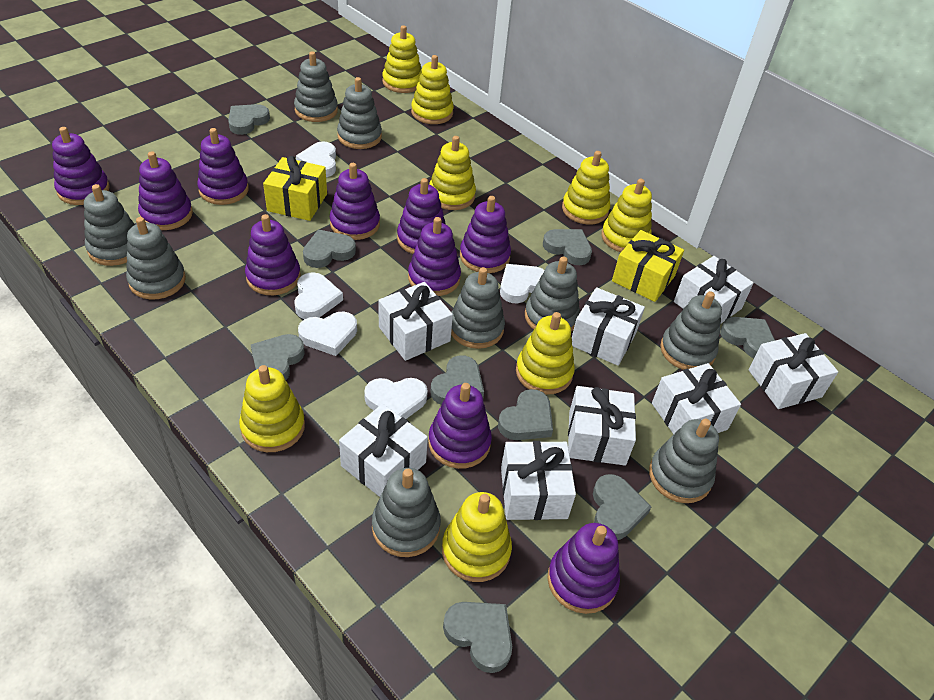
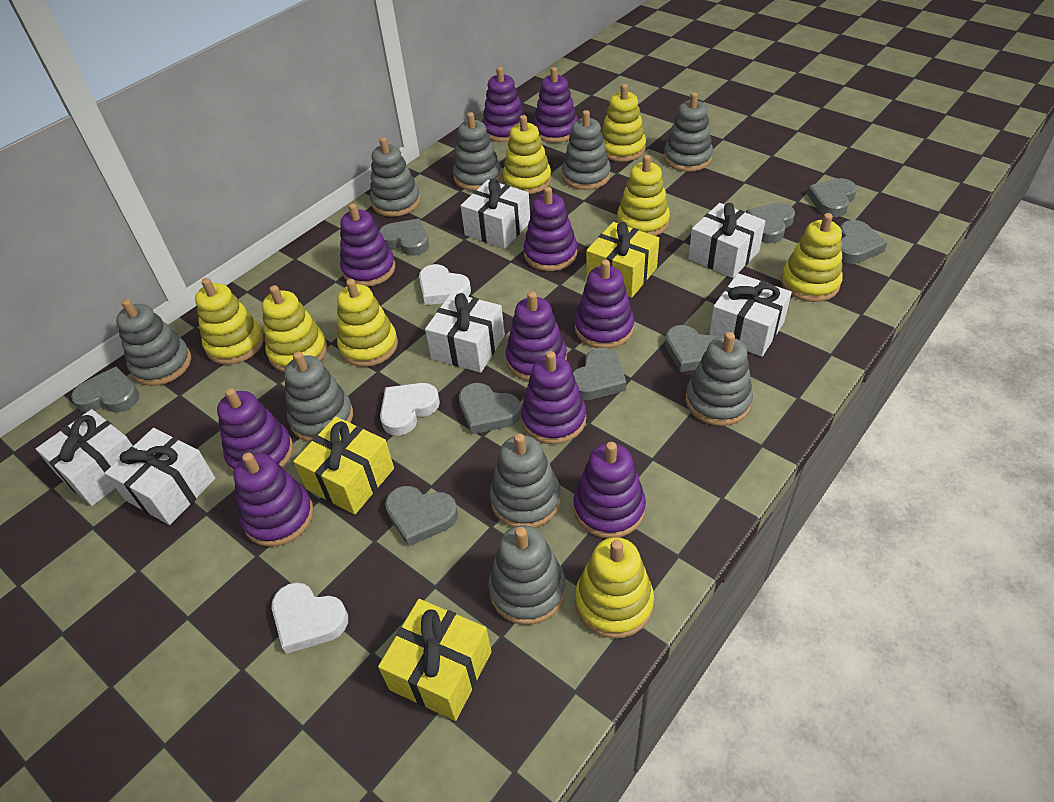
white gift: [339,404,428,497] [378,282,453,361] [501,441,576,520] [568,386,636,466] [572,287,645,366] [652,363,741,434] [674,256,754,323] [748,333,838,409] = 8 -> [36,409,133,506] [105,428,215,525] [425,293,505,373] [461,178,530,249] [688,203,765,278] [709,273,792,357] = 6
white heart: [294,272,343,319] [296,142,336,177] [298,312,357,356] [364,378,428,419] [500,264,544,303] = 5 -> [272,582,348,654] [380,383,440,436] [419,264,471,305] = 3
yellow gift: [263,156,327,221] [612,230,684,302] = 2 -> [293,416,394,515] [378,599,492,721] [586,222,659,298] = 3

